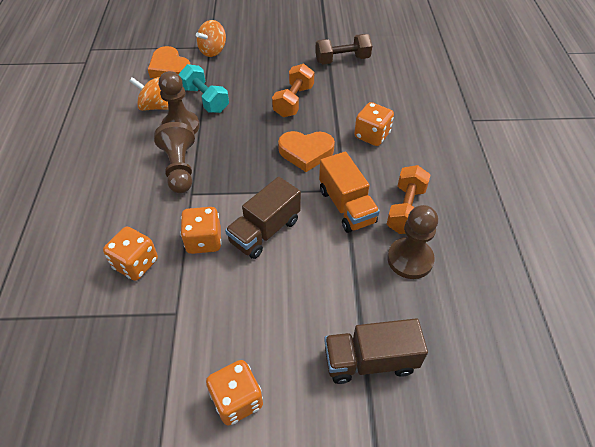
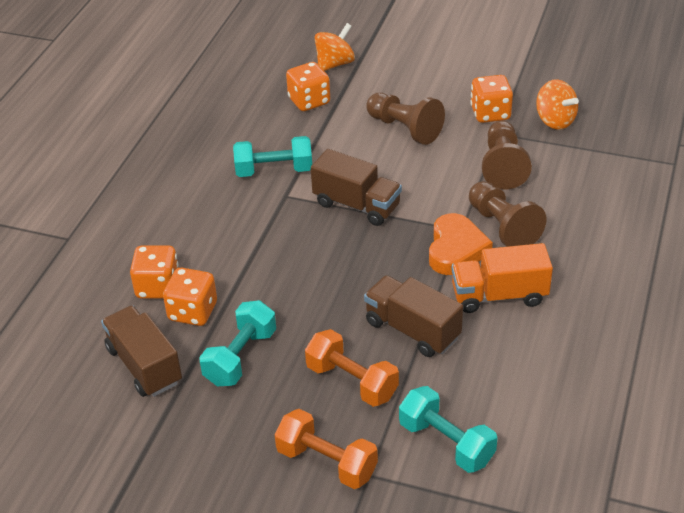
brown dumbbell: [315,34,372,64] = 1 -> none = 0
brown truck: [225,177,301,259] [324,318,428,384] = 2 -> [101,306,182,397] [311,149,402,226] [364,275,463,357] = 3
orange heart: [148,46,191,78] [278,131,335,172] = 2 -> [429,213,493,275] = 1
turquoise dumbbell: [178,64,229,113] = 1 -> [199,300,276,386] [233,136,312,177] [399,386,497,473] = 3

